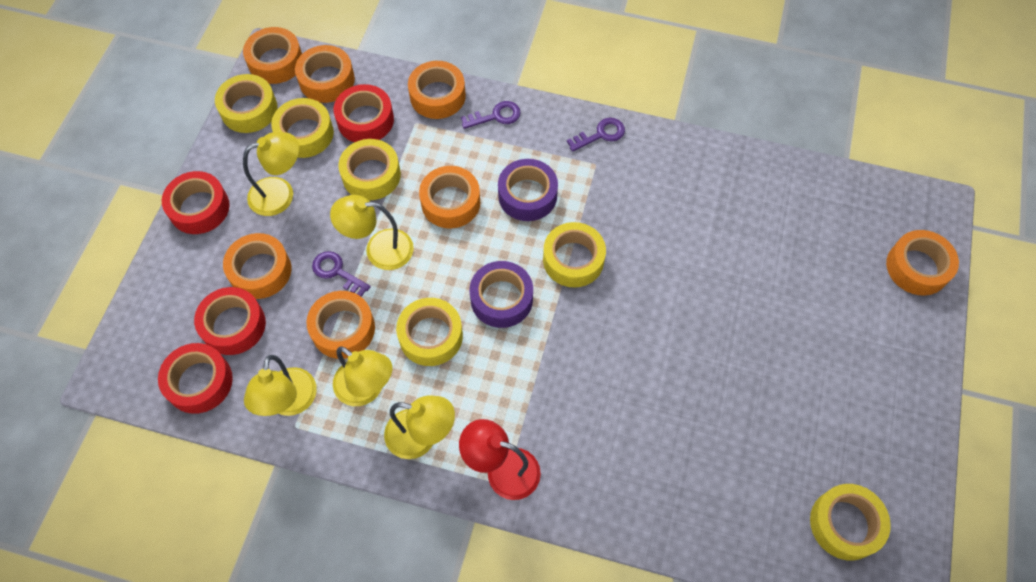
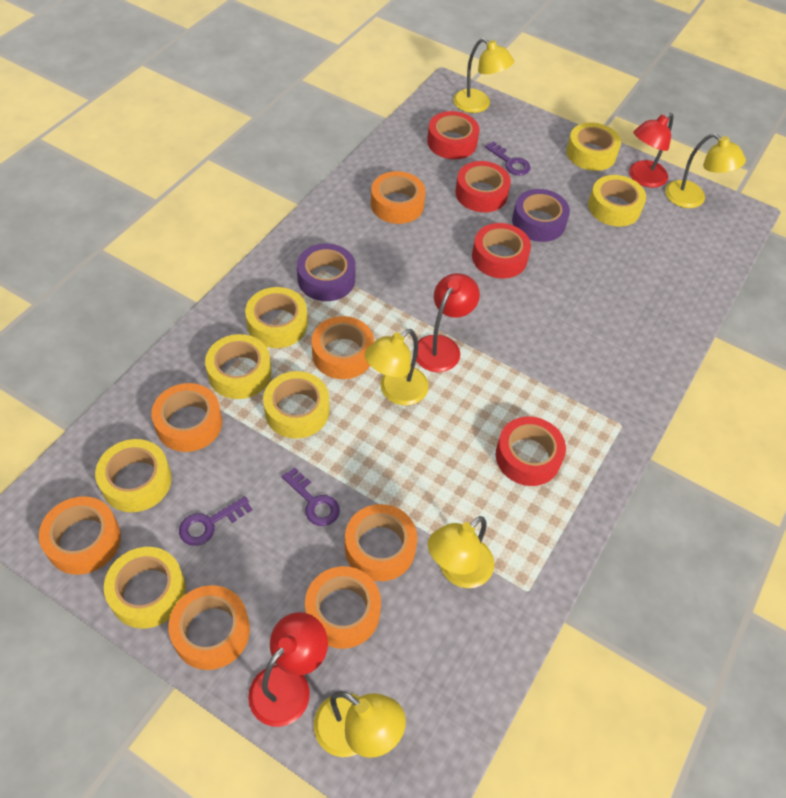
red lamp: [459,419,541,500] = 1 -> [248,612,328,727] [413,273,480,372] [629,113,673,188] = 3
yellow tape: [215,74,278,133] [271,98,334,158] [338,139,401,200] [396,298,463,366] [543,222,606,288] [810,484,891,561] = 6 -> [95,439,172,512] [104,547,186,628] [205,334,271,399] [245,287,308,348] [263,371,329,439] [566,122,621,171] [588,175,646,227] = 7

